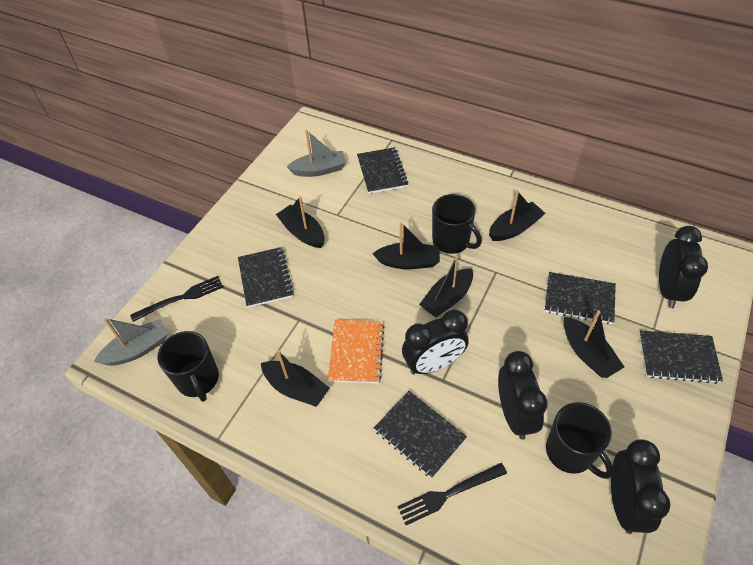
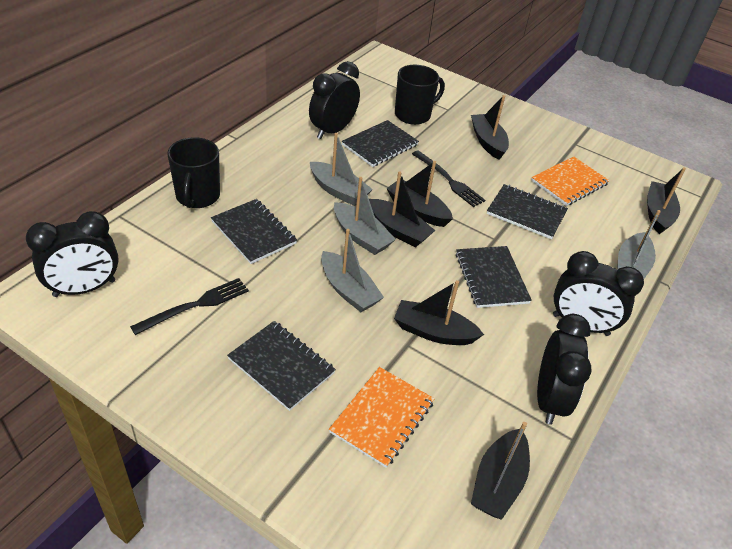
black mug: [157,331,219,402] [432,194,482,254] [546,402,613,479] = 3 -> [167,137,220,208] [395,65,445,125] = 2
grey boat: [94,318,168,366] [287,130,346,177] = 2 -> [310,133,373,206] [321,229,384,312] [334,177,396,255] [617,210,661,279] = 4
orange notebook: [328,320,385,384] = 1 -> [329,367,435,468] [531,157,610,206] = 2

